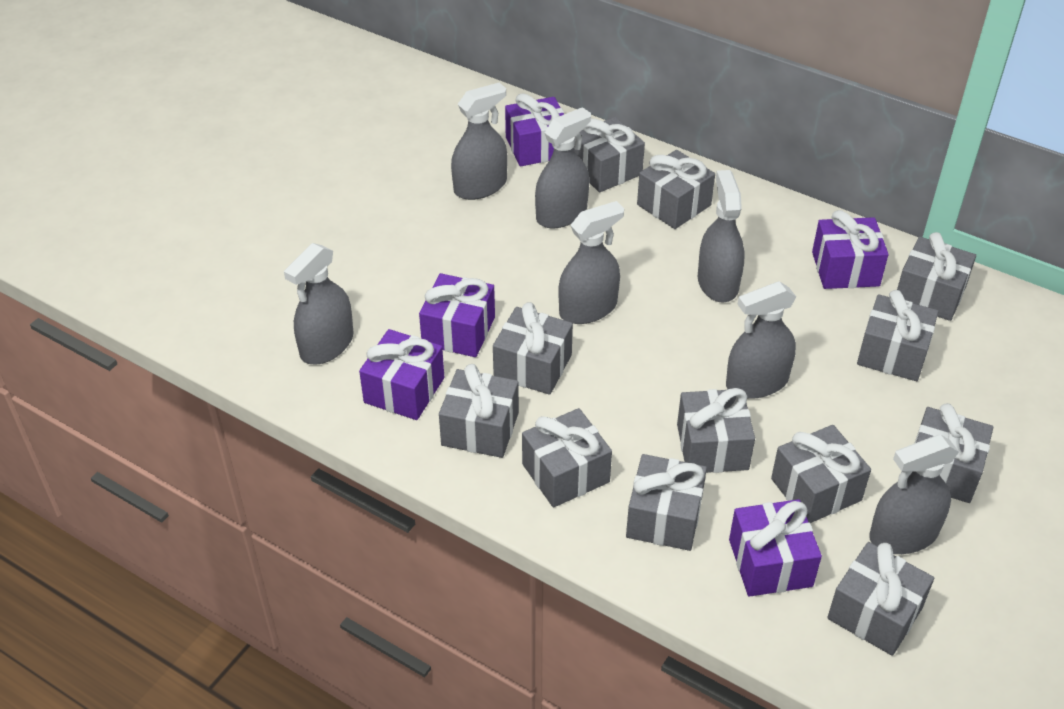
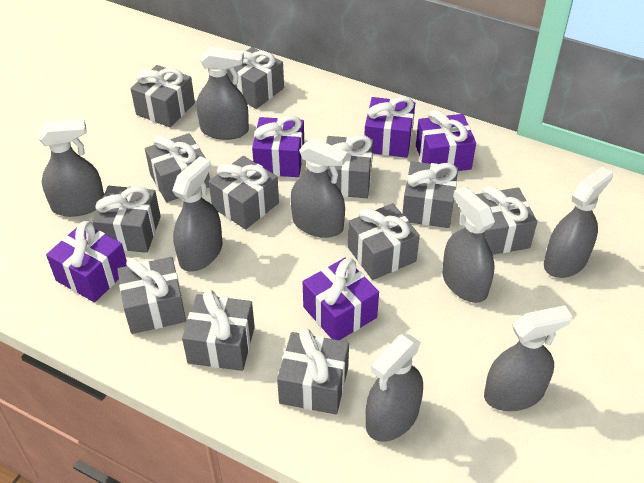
grey spray bottle: [284,243,354,365] [451,82,507,200] [535,107,591,229] [558,201,624,324] [698,170,745,302] [726,281,796,399] [869,435,959,554] = 7 -> [38,119,104,217] [172,156,222,271] [197,47,249,140] [291,138,348,238] [366,334,423,442] [442,186,495,303] [484,305,572,411] [544,167,613,278] = 8

